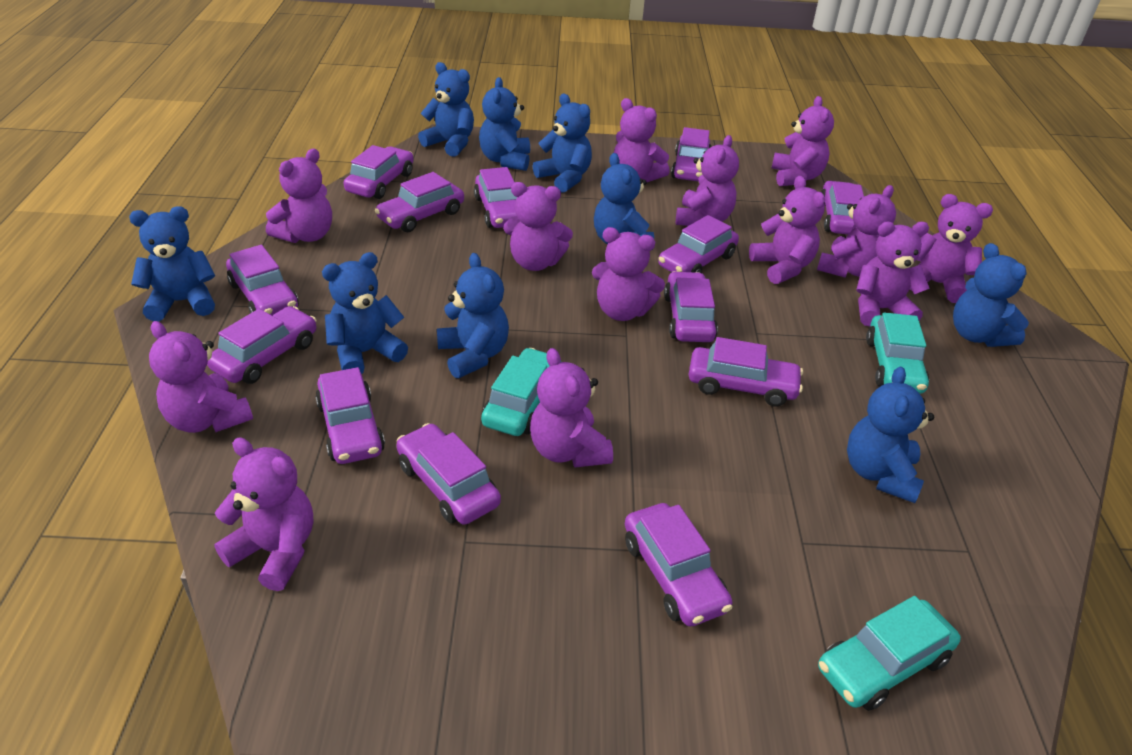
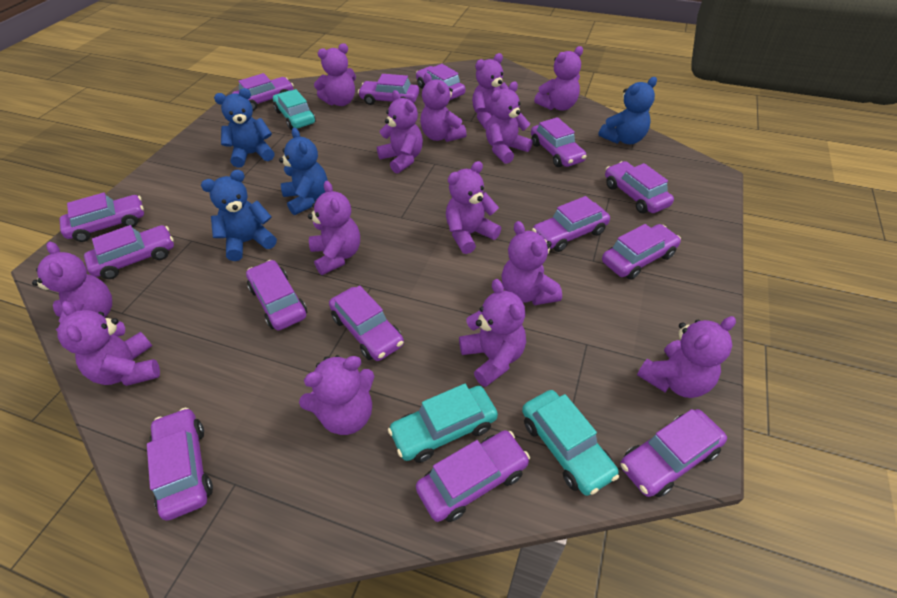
blue teddy bear: [129,206,215,322] [322,252,408,374] [418,62,474,157] [437,253,509,378] [479,77,530,171] [533,94,592,193] [594,153,654,250] [847,367,934,503] [953,243,1029,347] = 9 -> [201,170,277,261] [214,88,274,168] [279,128,327,215] [598,77,657,144] = 4
purple car: [207,306,316,384] [226,245,299,315] [315,367,385,464] [344,145,414,199] [375,172,464,232] [396,423,501,525] [474,167,517,228] [625,503,733,627] [658,215,739,273] [664,271,718,342] [671,127,711,181] [689,337,803,407] [821,181,864,234] = 13 -> [60,193,144,242] [84,225,174,279] [147,408,213,520] [232,73,294,111] [246,260,307,330] [329,286,404,361] [358,74,419,105] [416,64,465,100] [416,430,530,522] [531,117,587,167] [532,196,610,252] [602,224,681,280] [605,161,674,213] [620,409,727,497] = 14
purple teddy bear: [149,321,253,433] [214,437,313,591] [266,148,332,243] [503,182,573,271] [530,348,613,467] [592,227,665,321] [614,98,670,182] [676,135,739,226] [749,176,825,284] [772,96,834,186] [817,185,896,278] [856,222,930,326] [909,194,993,303] = 13 -> [32,242,112,331] [57,301,160,386] [299,355,374,435] [308,181,360,275] [314,43,356,106] [377,90,423,173] [420,73,467,142] [446,161,501,254] [459,279,526,387] [472,53,509,130] [486,81,533,164] [501,221,562,305] [534,46,583,111] [637,316,736,398] = 14

